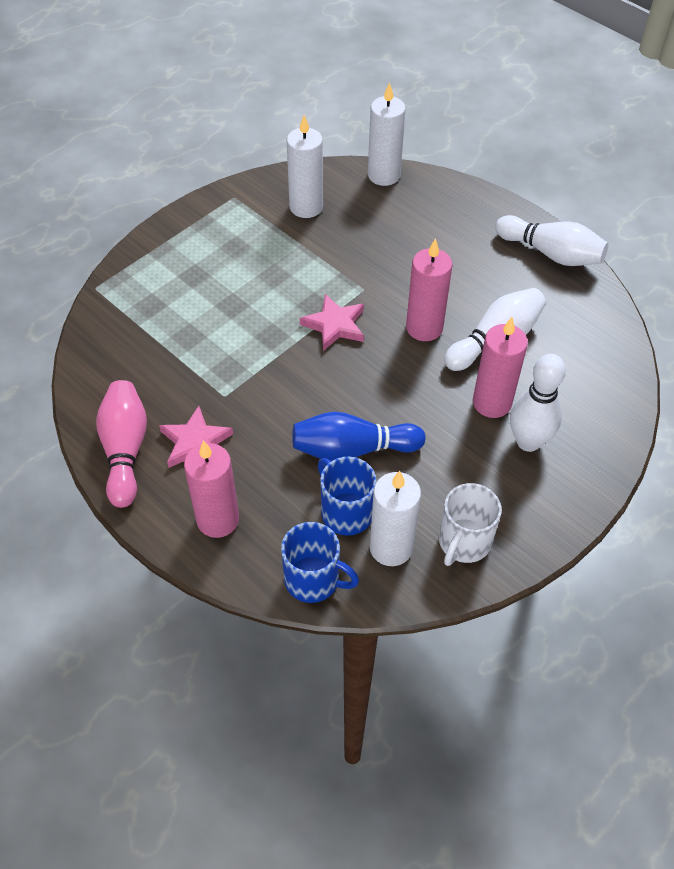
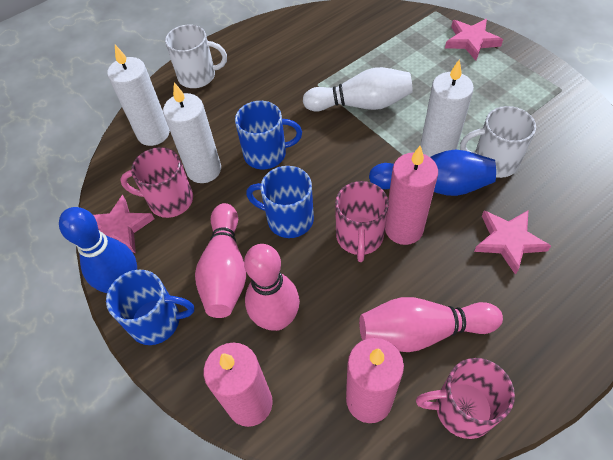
blue bowling pin: [292,412,426,461] = 1 -> [59,207,137,293] [369,149,496,196] = 2
blue mug: [281,522,359,603] [318,457,377,536] = 2 -> [106,270,194,345] [235,101,302,169] [246,166,314,238] = 3
pink bowling pin: [96,380,147,508] = 1 -> [195,203,246,318] [244,244,300,331] [359,297,503,352] = 3
pink mug: none = 0 -> [120,147,193,218] [335,181,389,262] [416,358,515,439] = 3
pink star: [159,406,233,468] [300,294,364,351] = 2 -> [93,195,154,254] [445,19,503,61] [474,210,551,275] = 3
white bowling pin: [444,288,546,371] [495,215,608,266] [510,354,566,452] = 3 -> [303,67,413,112] = 1
white mug: [439,483,502,566] = 1 -> [165,25,227,88] [460,106,536,178] = 2

